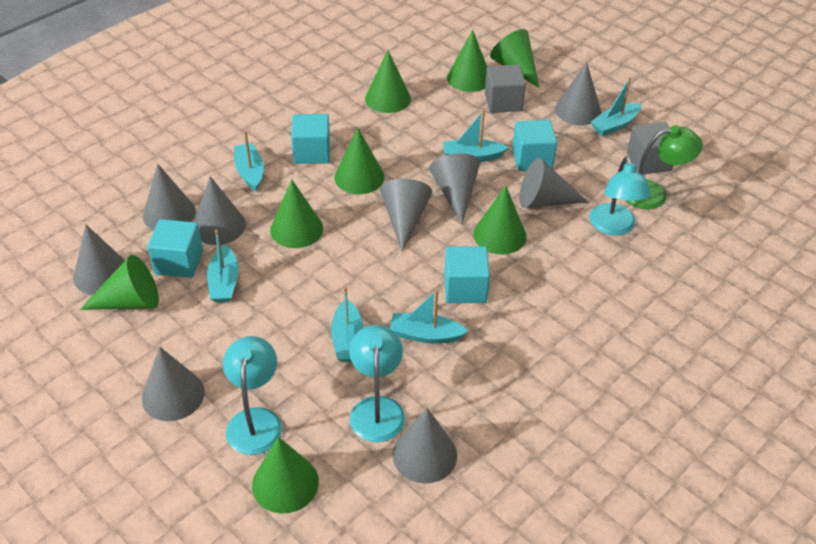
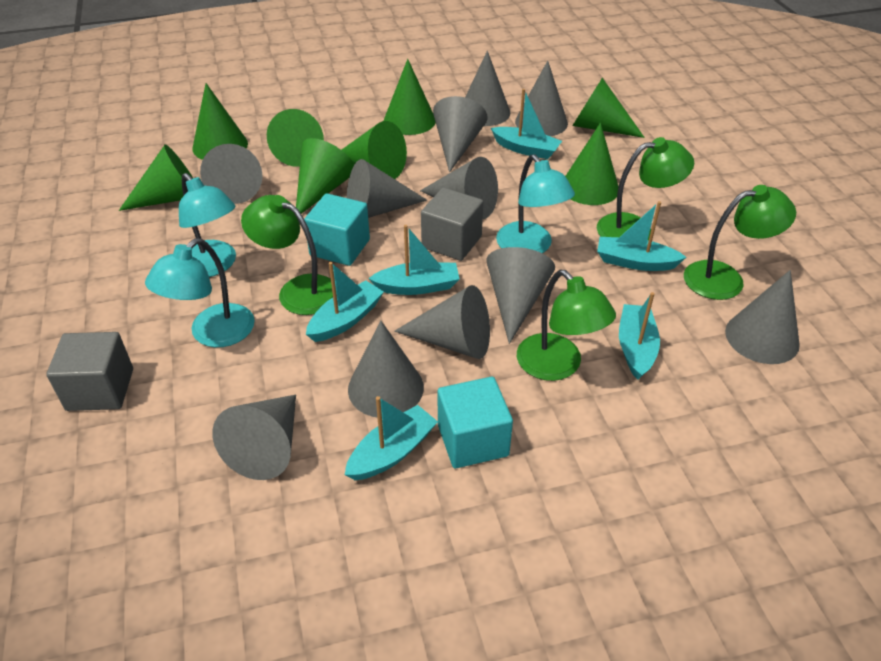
green lamp: [626,125,703,209] = 1 -> [241,195,333,315] [517,270,616,381] [597,137,694,240] [684,185,796,300] = 4
grey cone: [73,225,125,295] [142,347,205,421] [143,164,196,230] [194,176,246,245] [380,179,432,252] [392,408,457,483] [429,153,480,224] [519,158,588,208] [555,62,601,125] = 9 -> [200,144,263,204] [212,395,296,480] [347,159,427,218] [348,320,424,417] [394,285,490,359] [420,157,498,219] [433,96,487,172] [465,51,510,126] [487,247,555,344] [515,61,568,136] [725,270,800,364] = 11
turquoise cube: [147,219,203,278] [291,114,330,164] [444,246,490,303] [512,120,557,171] = 4 -> [304,193,370,266] [438,377,513,468] = 2

